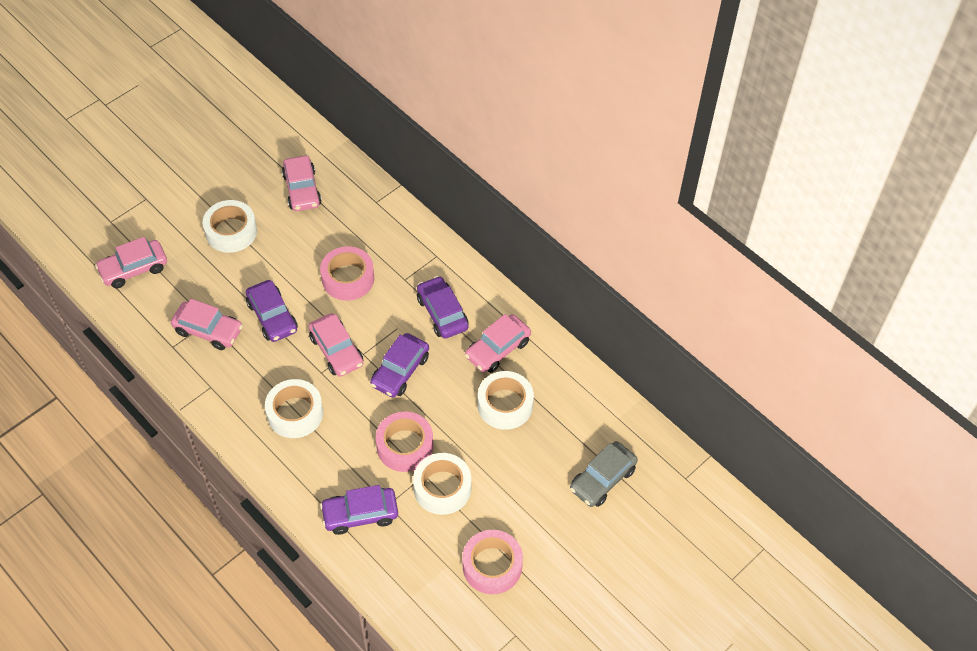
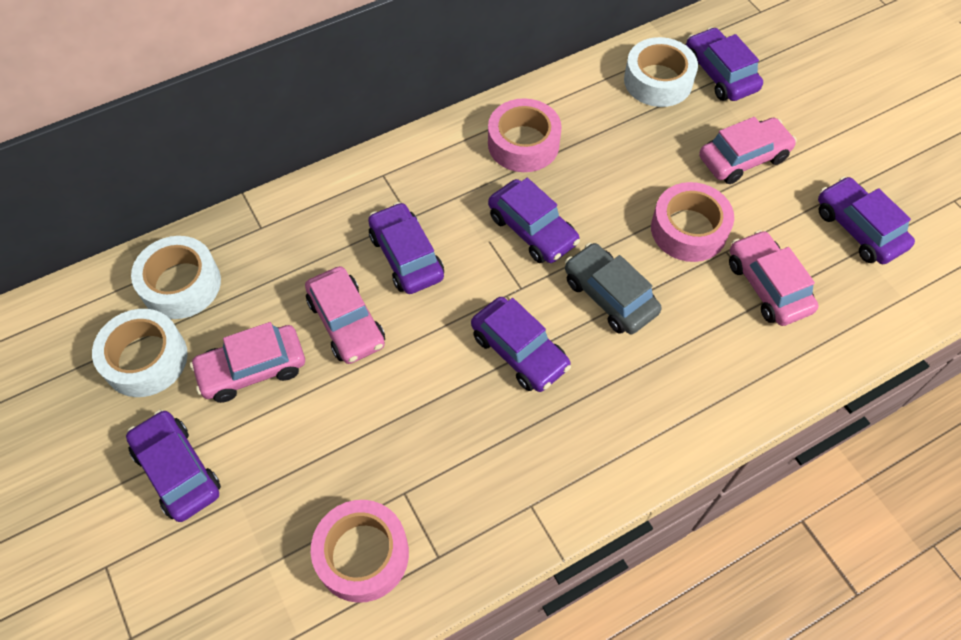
pink car: [95,237,167,288] [171,299,243,350] [282,156,322,211] [309,313,363,377] [465,314,531,373] = 5 -> [190,322,305,403] [305,266,385,364] [699,117,797,184] [729,230,818,326] = 4
purple car: [246,280,298,342] [320,485,398,535] [370,333,429,397] [417,276,469,339] = 4 -> [126,410,221,522] [368,202,444,294] [471,297,571,392] [488,178,580,263] [686,27,763,101] [818,176,915,264] = 6
white tape: [203,200,257,253] [265,379,323,438] [413,453,471,515] [478,371,534,430] = 4 -> [92,309,188,397] [131,236,221,319] [624,37,698,107] = 3

